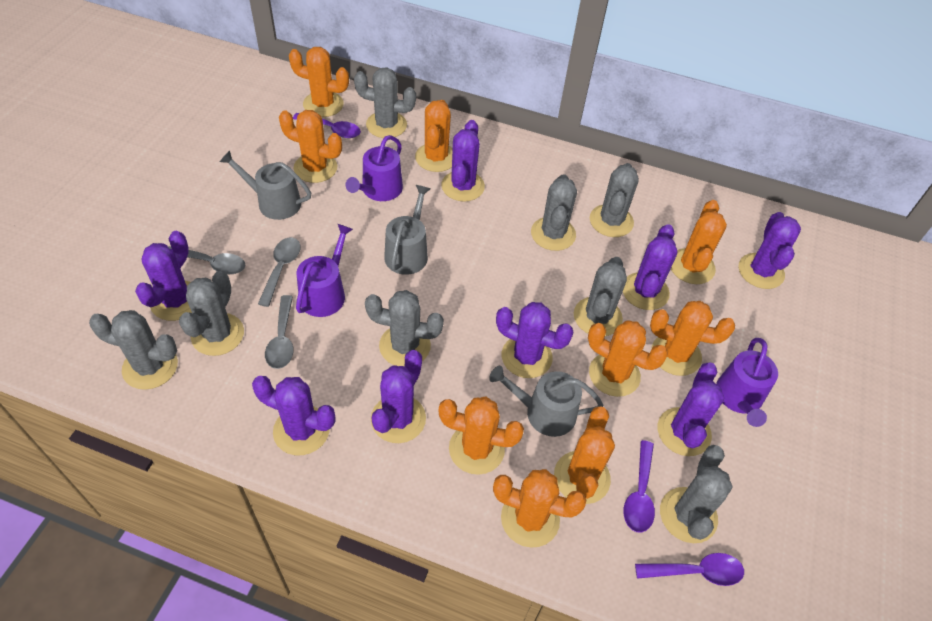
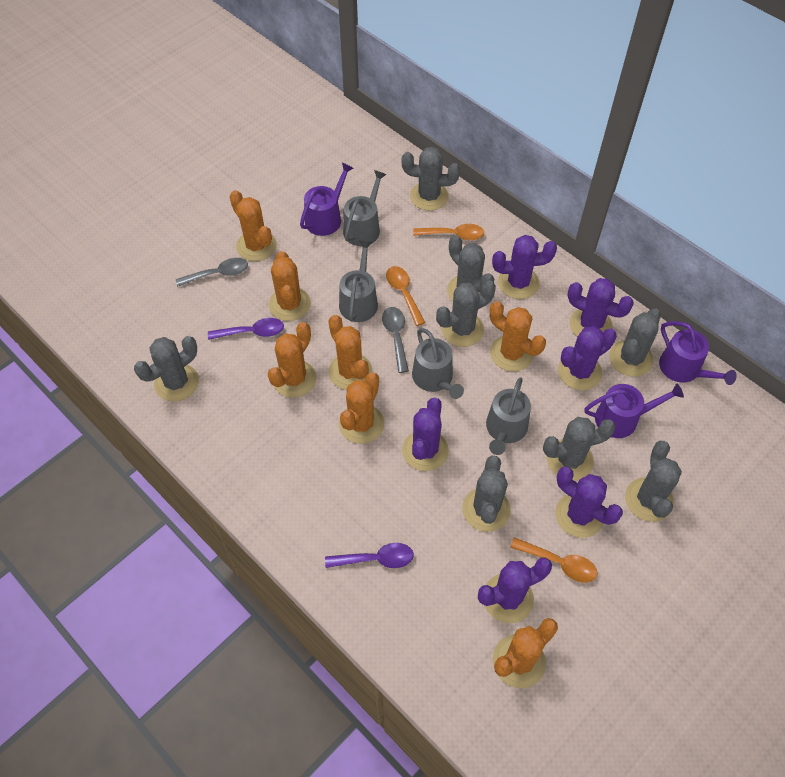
grey spoon: [168,246,245,274] [258,238,301,307] [265,295,294,369] = 3 -> [176,258,248,287] [382,307,409,373] = 2
grey watering can: [220,150,311,220] [384,185,430,275] [489,366,603,437] = 3 -> [339,240,378,322] [343,170,387,246] [412,328,464,399] [486,377,531,455] = 4
orange cactus: [279,110,342,183] [289,47,349,117] [415,100,453,172] [439,397,524,475] [493,469,586,548] [554,406,615,504] [588,320,668,397] [650,301,735,376] [671,200,727,284] = 9 -> [229,190,277,261] [268,322,316,398] [269,251,311,321] [328,315,373,390] [339,372,385,444] [490,301,546,371] [493,618,558,688] = 7
orange spoon: none = 0 -> [386,266,425,326] [413,224,484,240] [510,537,597,583] = 3
purple cactus: [135,231,192,321] [252,376,335,455] [371,350,426,443] [441,120,485,202] [496,302,574,378] [623,224,677,310] [658,363,724,456] [738,212,801,289] = 8 -> [402,398,449,471] [478,558,552,623] [492,235,557,299] [555,466,623,538] [558,326,617,390] [567,278,634,337] = 6
purple spoon: [293,113,361,138] [623,440,655,533] [635,553,744,586] = 3 -> [208,318,284,340] [325,543,414,568] = 2

